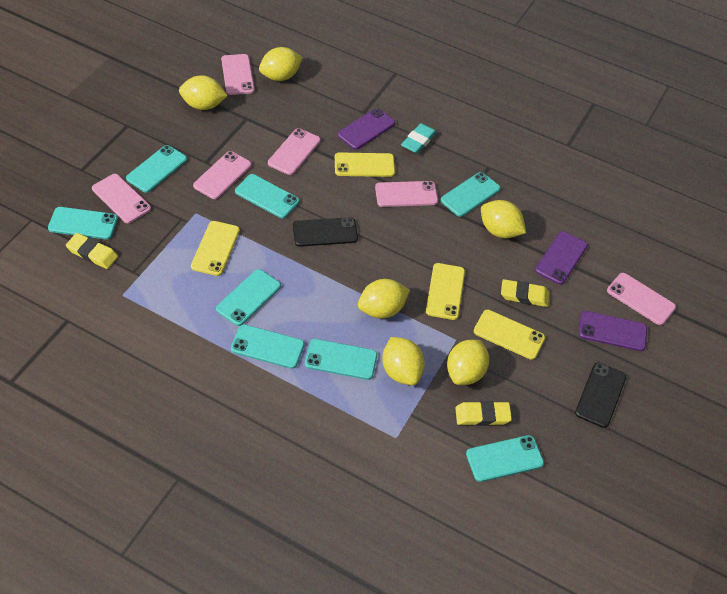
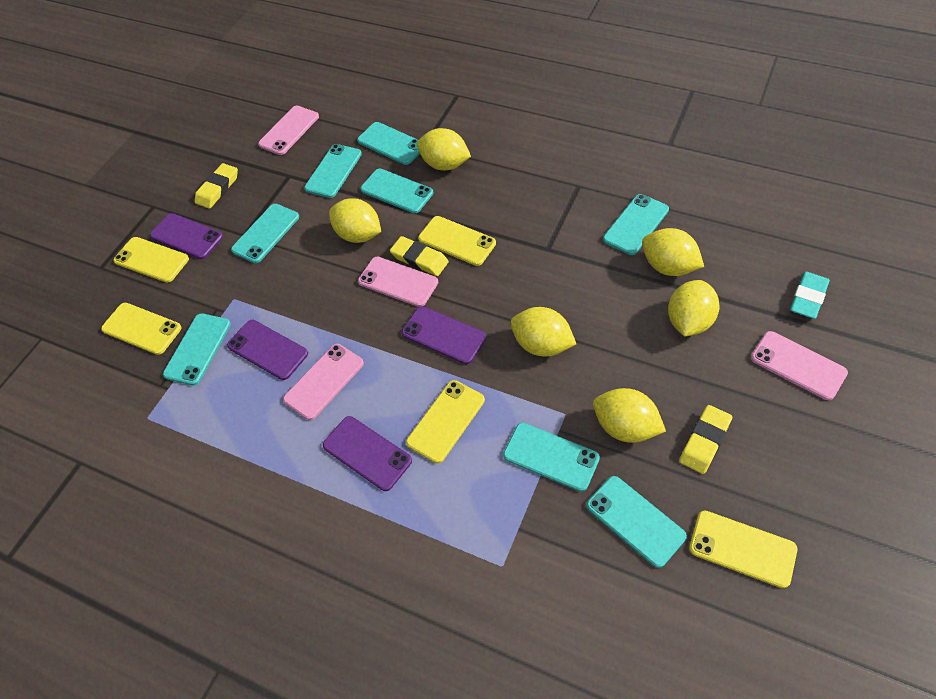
black phone: [293,217,358,247] [575,362,626,428] = 2 -> none = 0
pink phone: [92,174,151,223] [193,151,252,199] [221,54,255,95] [268,128,320,175] [375,181,438,207] [607,273,676,325] = 6 -> [258,106,319,155] [283,344,364,420] [358,256,438,307] [751,331,848,400] = 4
purple phone: [338,108,395,150] [535,231,588,285] [579,311,647,351] = 3 -> [150,213,223,259] [227,320,308,380] [323,416,412,491] [402,306,486,364] = 4
yellow phone: [191,221,240,276] [335,152,395,177] [426,263,465,320] [474,310,545,360] = 4 -> [101,303,182,355] [113,237,189,283] [406,380,485,463] [418,216,496,266] [689,511,797,588] = 5

